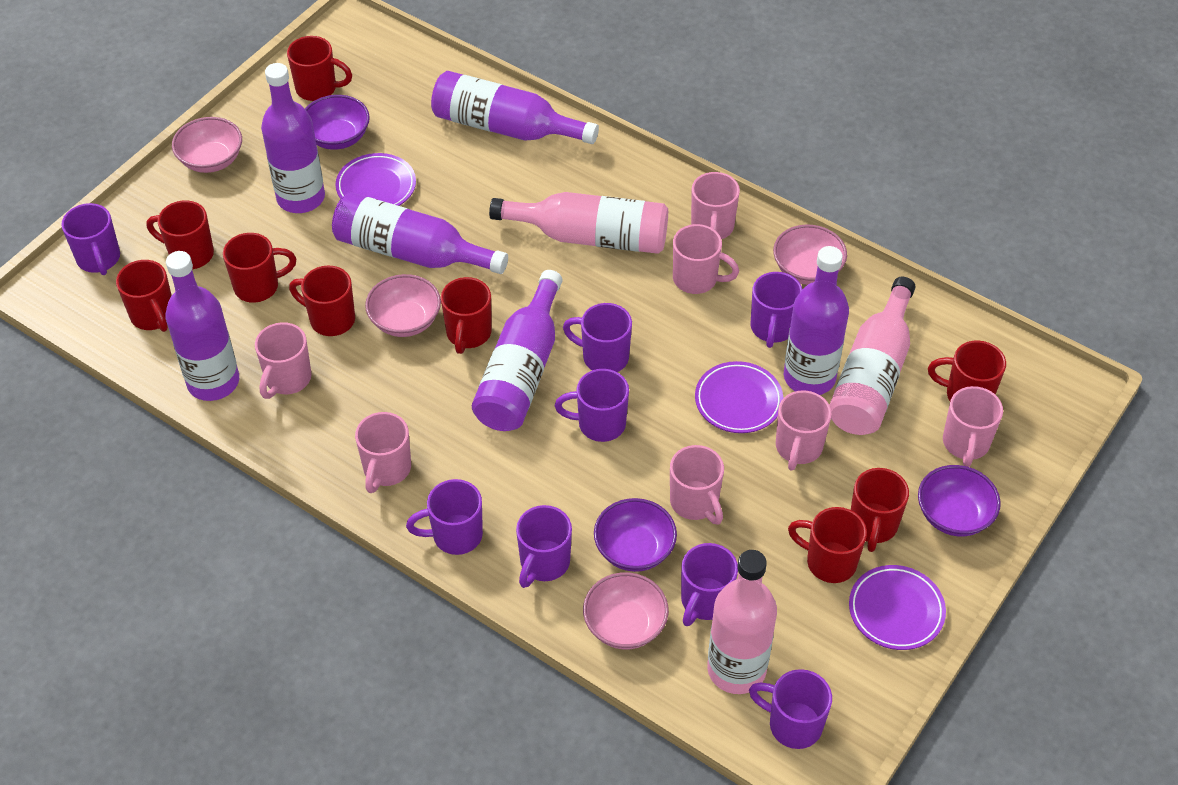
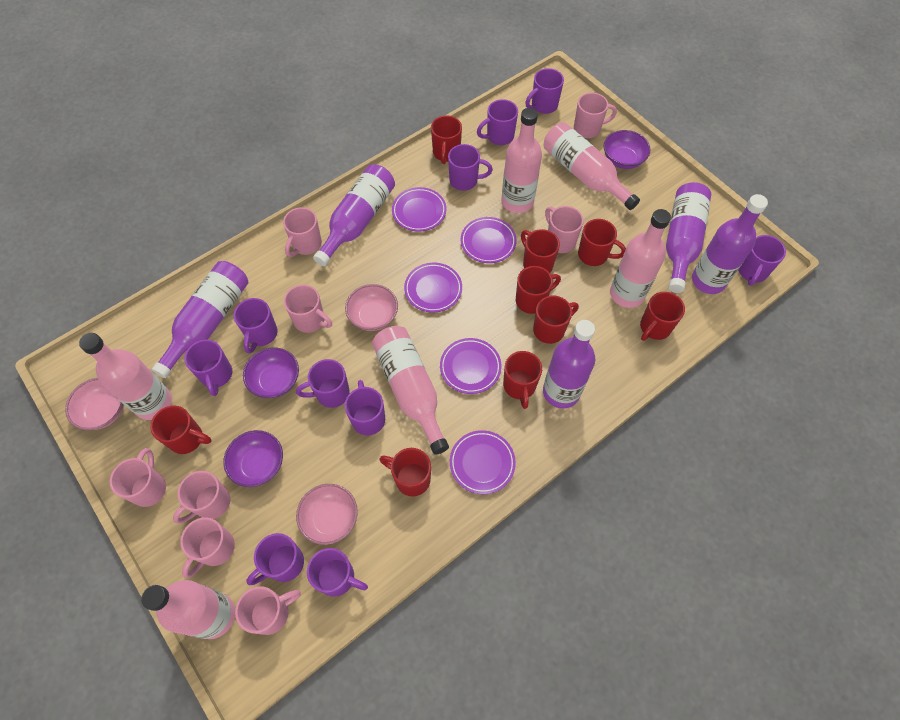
pink bottle: [489,192,668,254] [707,550,777,694] [829,277,915,435] = 3 -> [79,333,172,420] [141,580,235,639] [372,326,449,455] [501,108,542,213] [544,122,640,210] [610,209,671,308] = 6
pink bowl: [172,117,242,173] [365,274,441,337] [583,572,669,649] [773,225,847,285] = 4 -> [65,378,124,430] [296,484,358,545] [345,284,398,331] = 3
pink mug: [255,322,312,399] [355,412,411,493] [670,445,724,525] [673,224,739,294] [691,172,740,239] [776,390,832,471] [943,386,1003,467] = 7 -> [110,448,166,507] [173,471,230,524] [180,517,235,578] [235,586,301,635] [283,207,322,257] [284,285,332,333] [545,206,584,253] [574,92,617,138] = 8
purple bottle: [165,251,239,401] [261,63,325,213] [332,192,508,274] [431,71,599,144] [472,270,562,431] [784,246,849,395] = 6 -> [152,261,249,378] [313,164,395,266] [543,320,595,408] [666,182,711,293] [692,194,768,294] = 5
purple mug: [61,203,120,275] [406,479,483,555] [516,505,572,588] [555,369,629,442] [563,303,632,372] [681,543,738,626] [749,669,832,749] [751,272,802,348] = 8 -> [184,340,232,396] [234,298,278,354] [246,533,304,585] [296,359,350,408] [307,548,368,597] [345,380,385,436] [448,144,493,191] [477,99,518,145] [525,68,564,114] [738,235,786,286] = 10
purple plate: [336,153,416,206] [695,361,783,433] [849,565,946,650] = 3 -> [392,187,446,232] [404,263,462,312] [440,338,502,394] [450,430,516,494] [461,217,517,263] = 5

